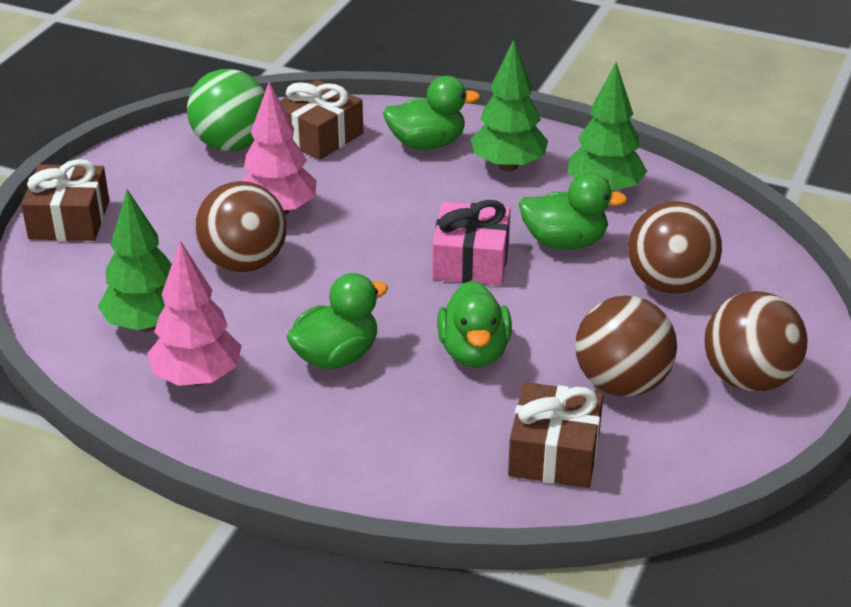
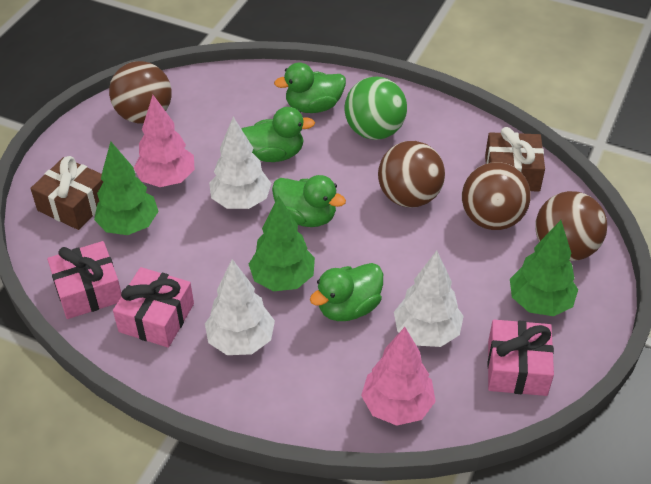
brown gift: [21,159,109,241] [280,80,363,160] [508,382,603,488] = 3 -> [30,156,103,230] [485,127,545,192] = 2
pink gift: [432,200,510,285] = 1 -> [47,241,121,319] [113,267,194,348] [487,320,554,396] = 3
white tree: none = 0 -> [205,259,275,355] [209,117,271,209] [394,251,464,347] = 3

